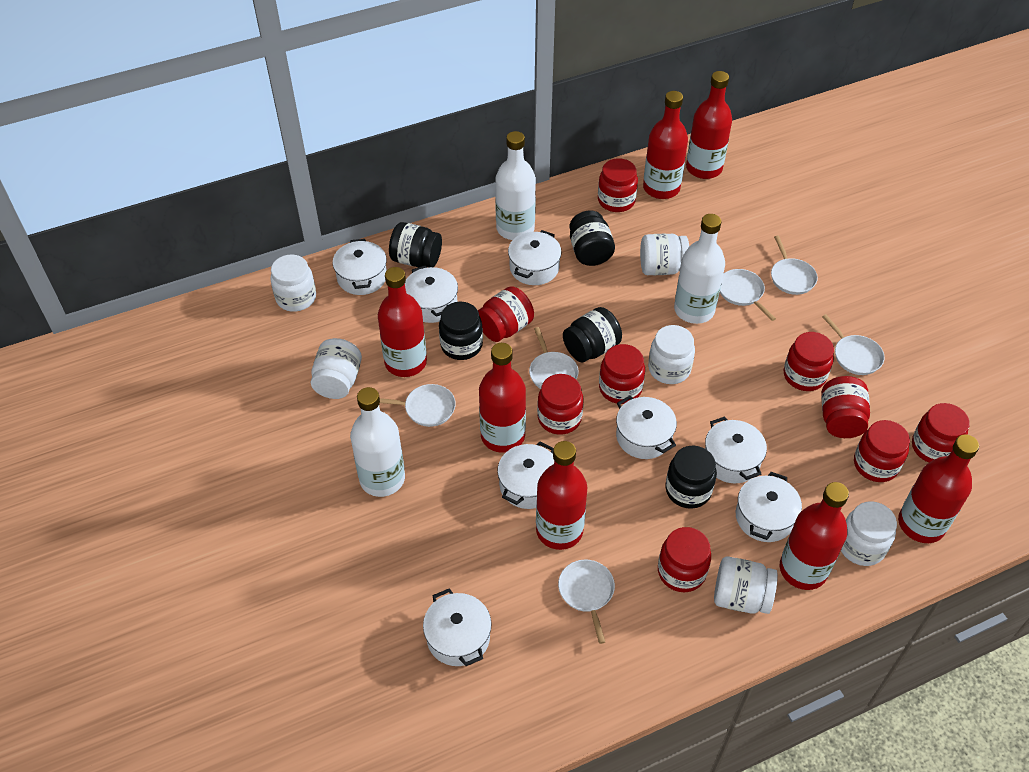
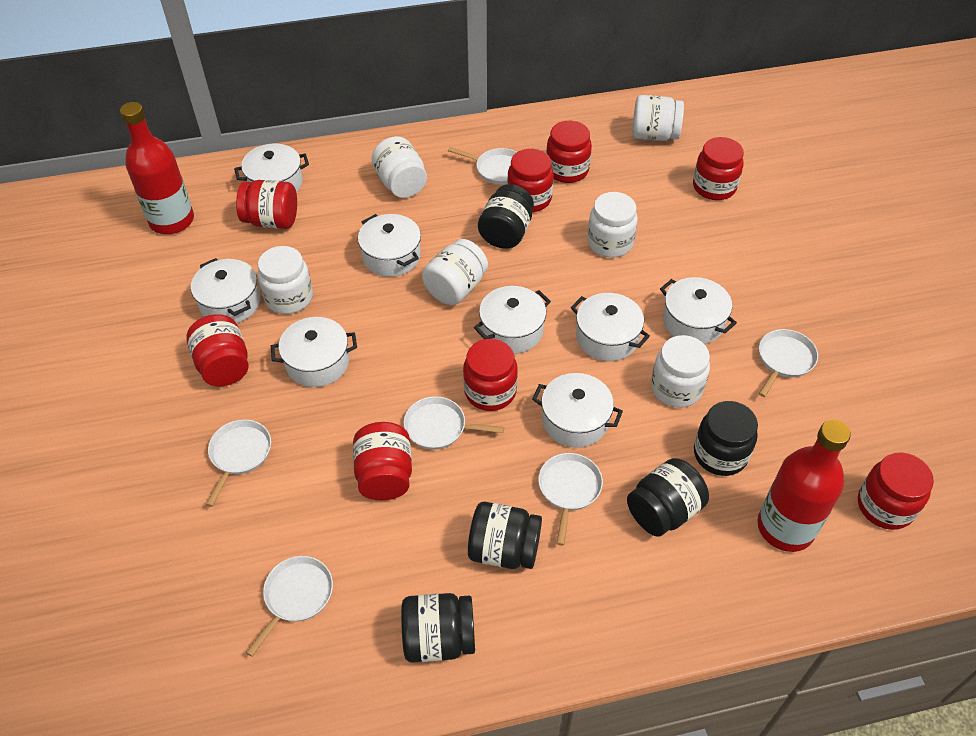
red bottle: [378,267,427,377] [479,343,526,453] [536,441,587,550] [643,91,688,199] [686,71,732,179] [780,482,849,590] [898,434,979,543] = 7 -> [120,102,194,234] [757,420,851,552] = 2
red jar: [478,286,534,342] [537,374,584,435] [598,158,638,212] [599,344,645,404] [658,527,711,592] [784,332,834,391] [822,376,870,438] [854,420,910,482] [912,403,970,463] = 9 -> [186,314,249,386] [236,180,297,229] [353,422,412,500] [463,339,518,411] [507,149,554,212] [546,121,592,183] [693,137,744,200] [858,452,934,530] = 8
white bottle: [350,387,405,497] [495,131,536,240] [674,214,725,324] = 3 -> none = 0

